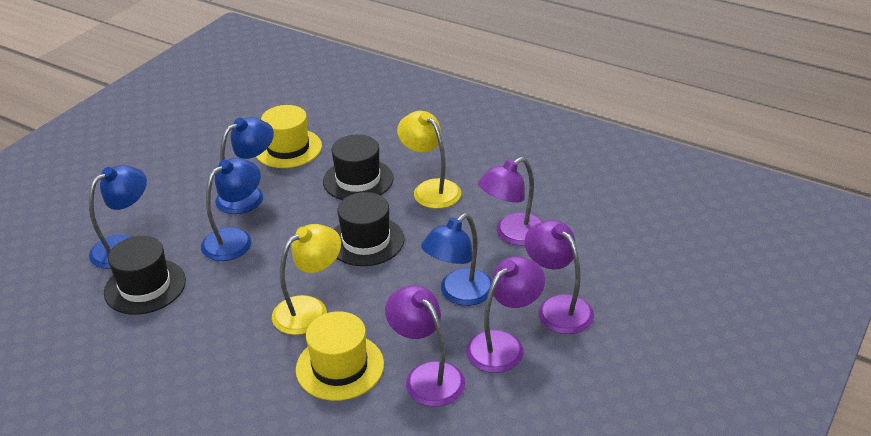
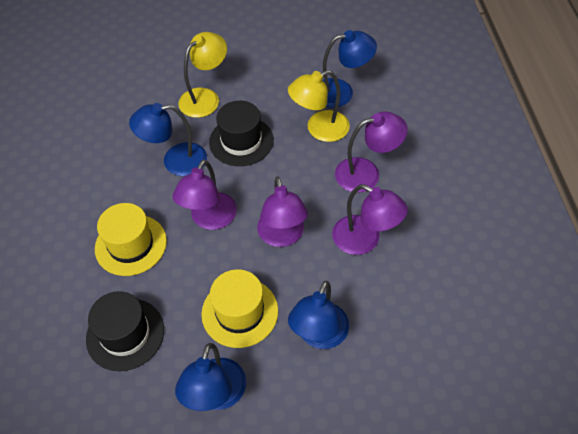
black hat: [104,236,186,315] [323,134,394,200] [334,192,404,266] = 3 -> [86,291,164,371] [209,101,274,166] = 2

